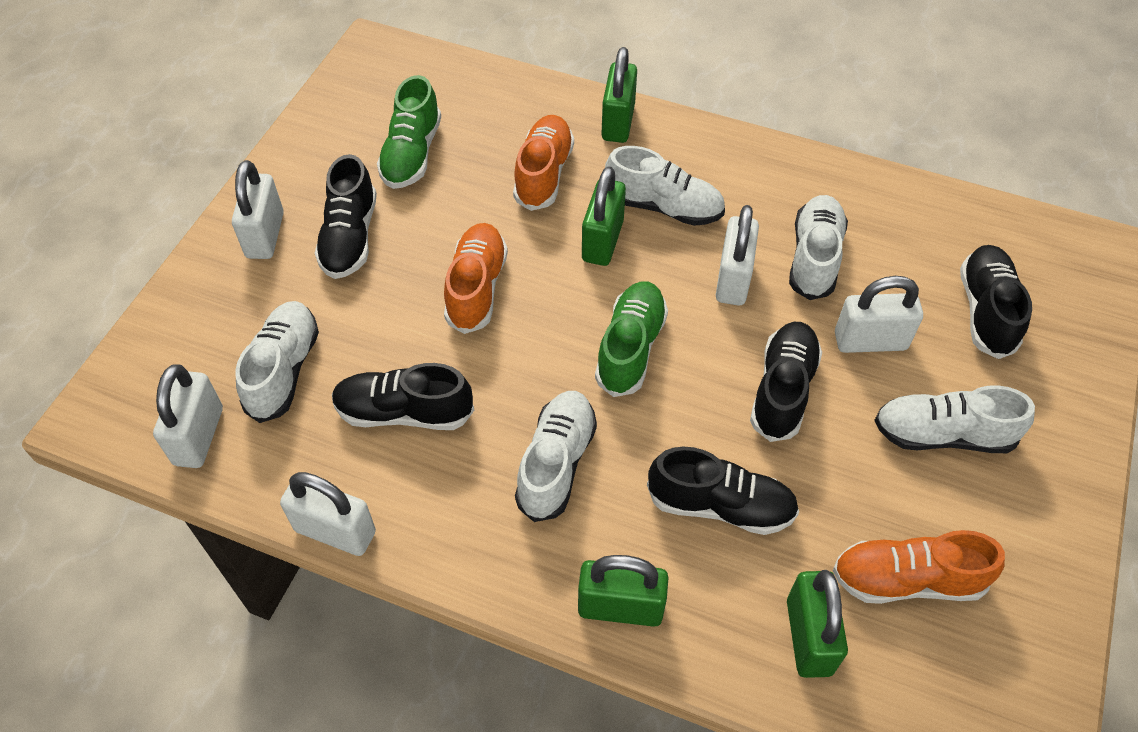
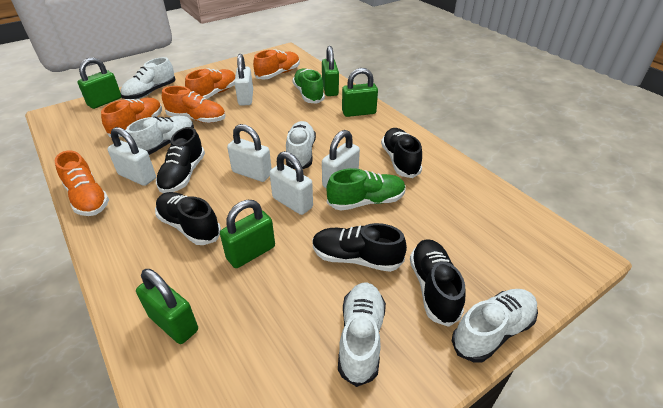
green padlock: [578,555,669,627] [582,166,626,266] [602,47,637,143] [787,570,848,678] = 4 -> [77,57,121,109] [136,269,198,344] [220,200,275,268] [322,46,339,96] [342,68,378,117] = 5
orange shoe: [444,223,508,334] [513,115,574,211] [833,530,1005,604] = 3 -> [55,150,109,216] [101,98,162,137] [162,86,226,123] [185,68,235,99] [253,49,300,79] = 5

